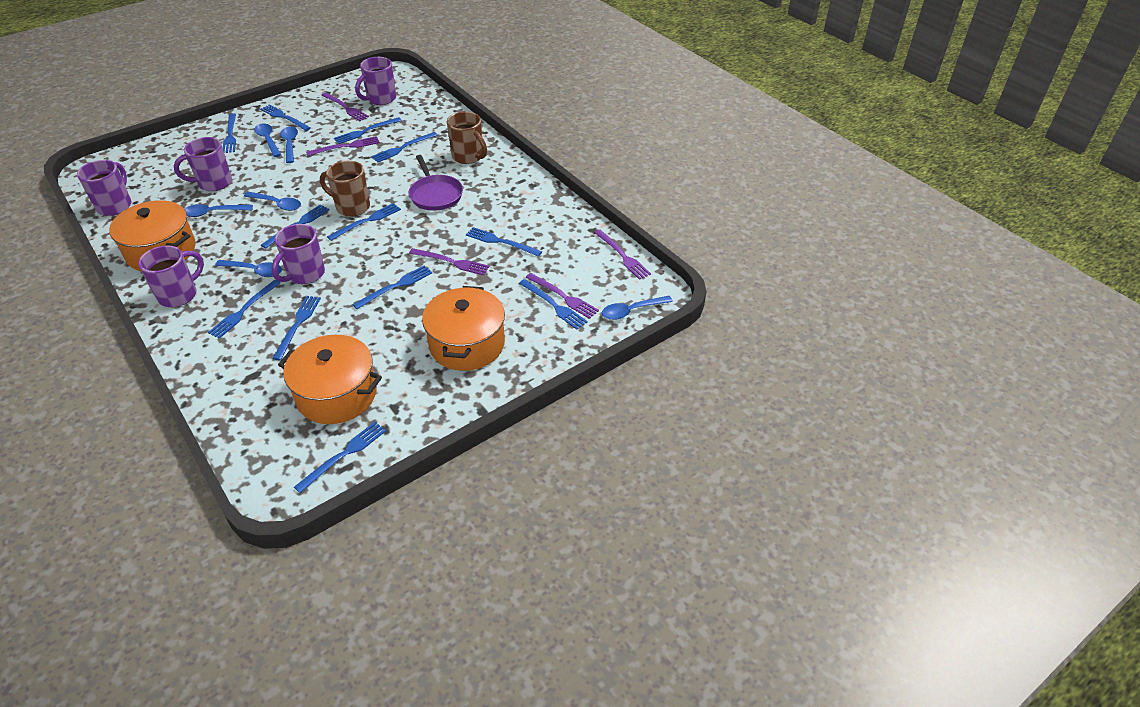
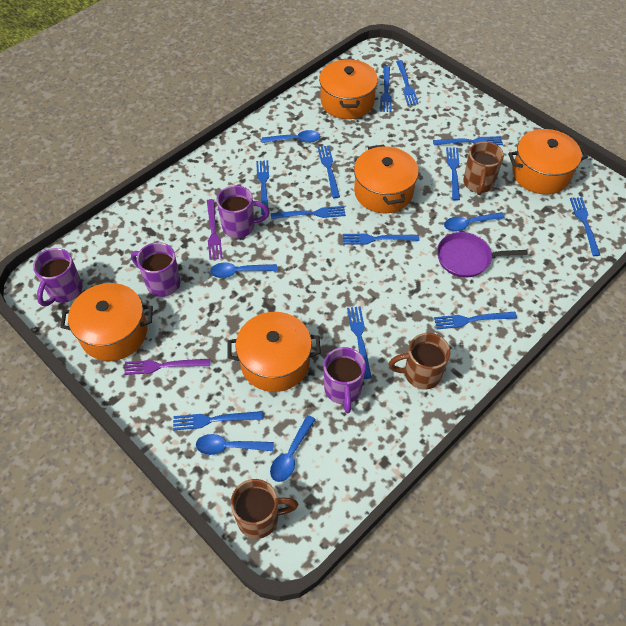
blue spoon: [185,204,253,217] [215,260,282,277] [244,192,301,211] [254,123,281,157] [280,127,298,163] [602,296,673,320] = 6 -> [196,434,274,455] [210,263,277,278] [262,130,320,143] [270,415,316,482] [444,212,505,232] = 5
brown mug: [320,161,370,217] [447,112,487,164] = 2 -> [231,479,298,539] [389,333,450,390] [463,141,504,195] = 3
orange pot: [109,200,196,271] [278,335,382,424] [422,286,505,371] = 3 -> [60,283,153,361] [227,312,321,392] [319,59,378,119] [354,145,419,213] [508,129,588,195] = 5
purple fork: [306,136,380,156] [322,92,369,121] [409,248,490,275] [525,273,599,319] [594,229,651,280] = 5 -> [124,359,210,375] [207,199,223,260] = 2
purple mug: [77,160,131,216] [138,245,204,307] [174,137,232,191] [272,224,325,284] [355,57,396,105] = 5 -> [33,248,83,306] [131,242,181,297] [216,185,270,238] [324,347,366,413] = 4

